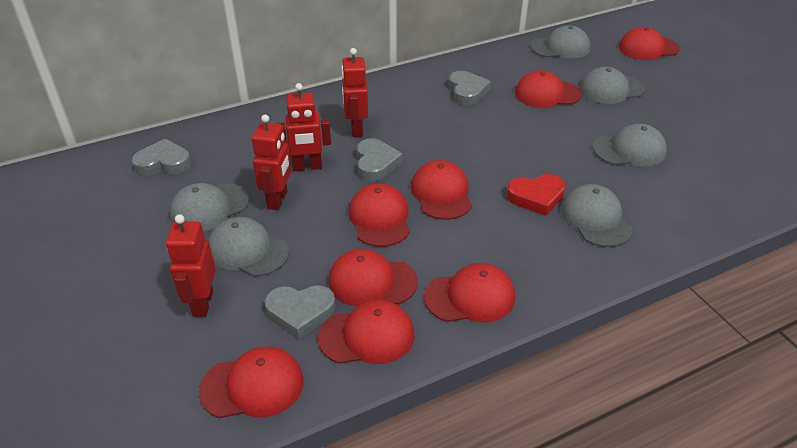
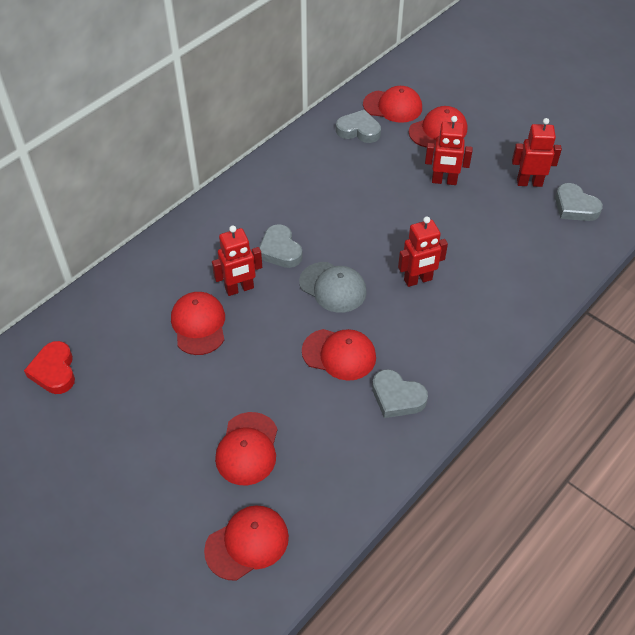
grey cap: [170,183,250,231] [208,217,289,277] [530,25,590,59] [561,184,633,247] [580,67,645,104] [593,124,667,166] = 6 -> [299,262,367,313] = 1
red cap: [199,346,304,418] [318,300,415,364] [328,249,418,306] [349,183,410,247] [411,160,472,220] [424,263,515,322] [515,70,582,108] [619,27,680,60] = 8 -> [171,292,225,355] [204,505,289,581] [215,412,278,485] [302,329,376,381] [363,86,422,123] [409,106,467,148] = 6

